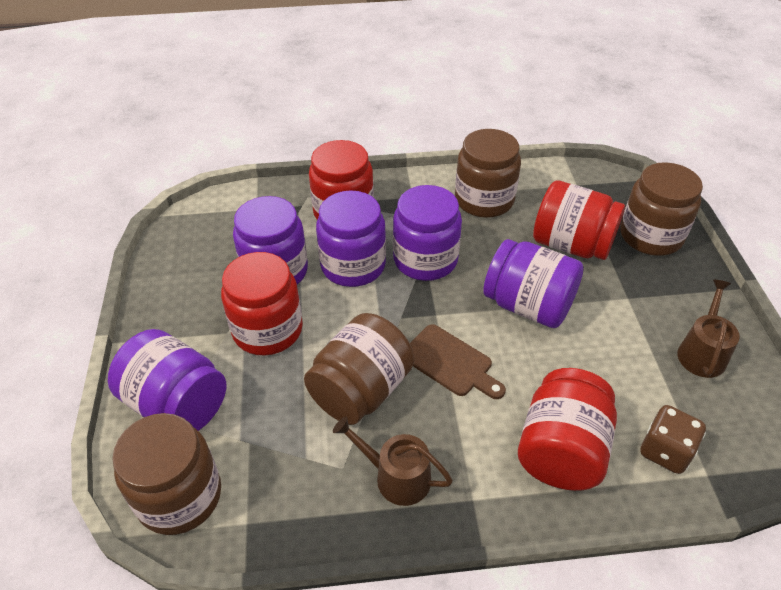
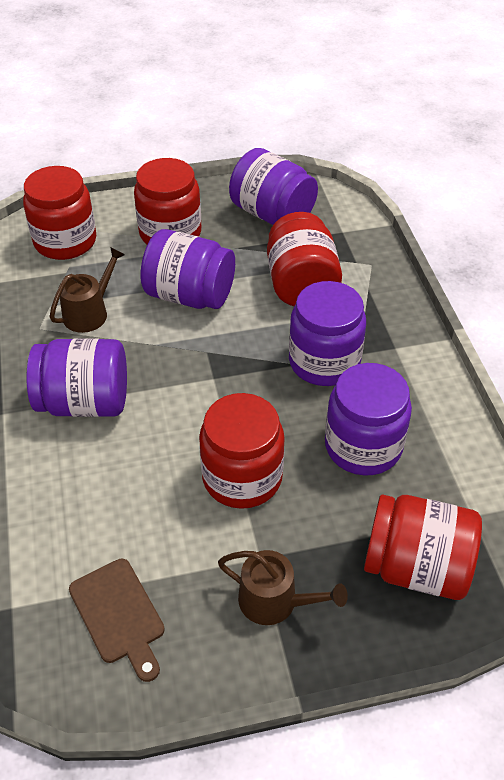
brown dice: [640,405,706,474] = 1 -> none = 0
brown jar: [112,413,221,535] [304,313,414,425] [455,129,521,218] [620,162,703,256] = 4 -> none = 0
red jar: [221,252,303,355] [309,140,374,220] [518,368,617,491] [533,180,625,260] = 4 -> [23,166,96,260] [134,158,201,244] [199,393,285,509] [267,212,342,306] [364,495,482,600] = 5

